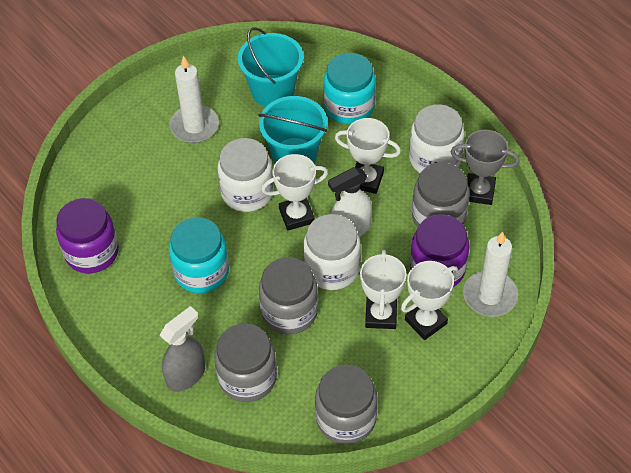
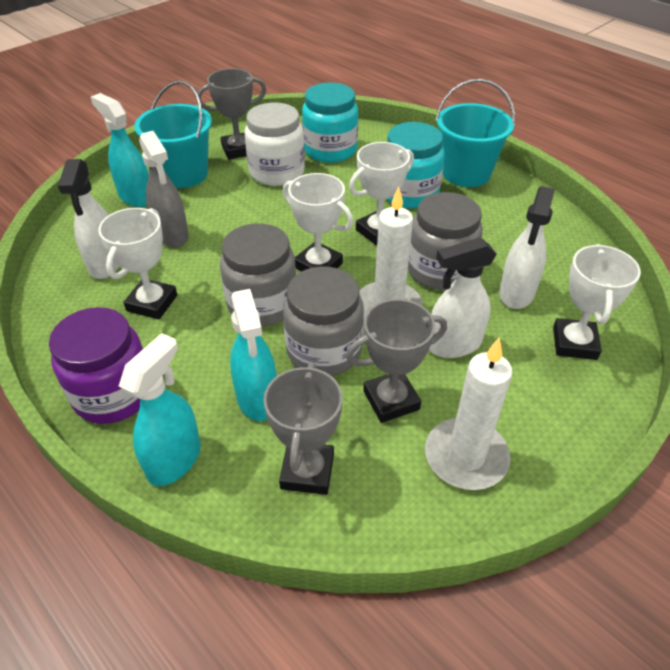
grey jar: [214,323,277,402] [259,257,318,335] [315,365,378,445] [412,162,470,228] = 4 -> [220,223,296,326] [283,266,364,376] [408,192,483,290] = 3
grey trophy: [451,130,519,205] = 1 -> [198,68,266,159] [263,363,343,495] [346,299,447,423] = 3
purple jar: [56,198,119,273] [410,214,469,287] = 2 -> [49,307,143,424] = 1
turquoise spray bottle: none = 0 -> [91,93,149,207] [119,333,201,486] [230,289,277,421] = 3
white jar: [217,138,274,212] [303,214,361,290] [409,104,465,173] = 3 -> [244,103,305,186] = 1
white spray bottle: [328,167,372,237] = 1 -> [58,159,119,279] [429,237,497,358] [499,186,555,309] = 3

